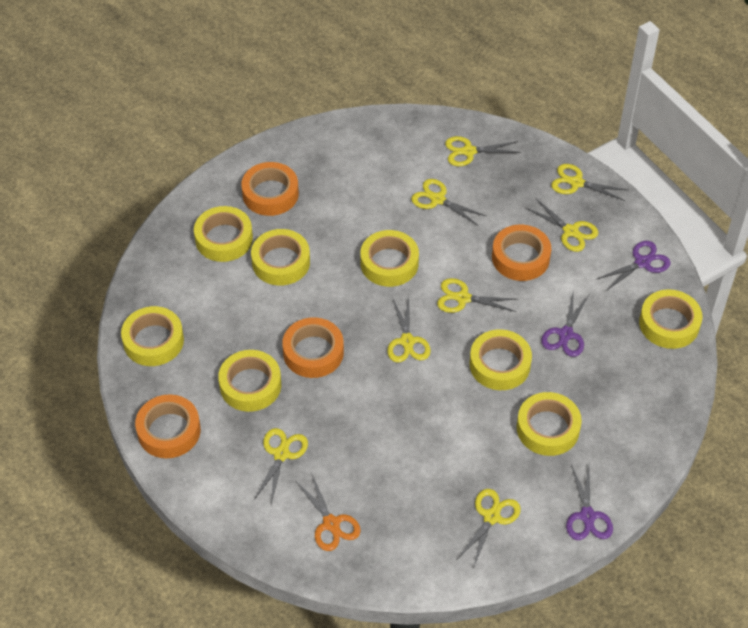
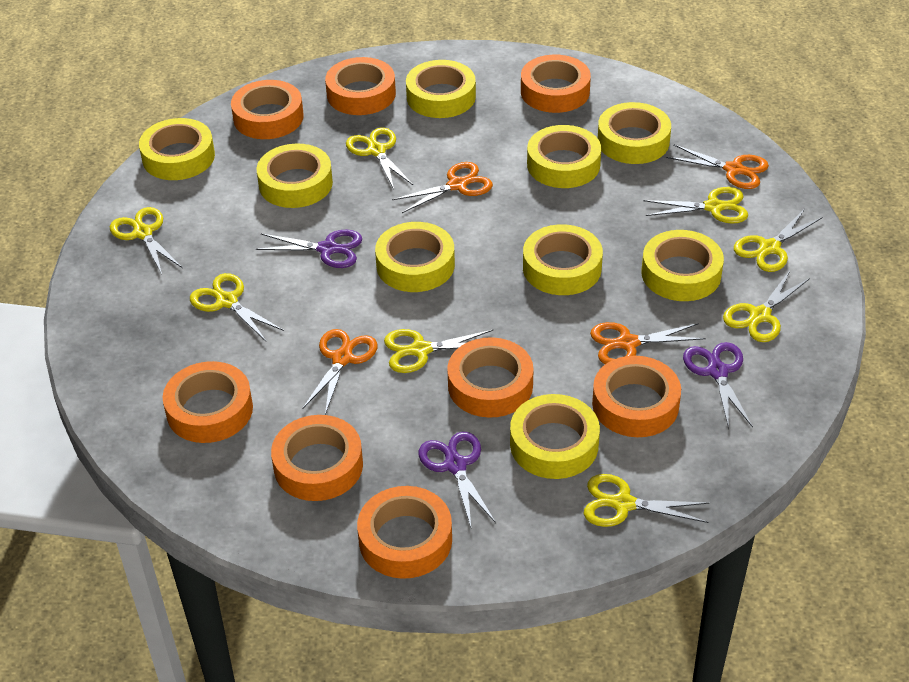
orange scissors: [296,474,361,551] = 1 -> [302,329,378,415] [392,162,493,213] [590,322,706,364] [666,144,769,189] = 4
orange tape: [135,394,201,458] [241,162,299,216] [282,318,344,378] [492,225,551,281] = 4 -> [163,361,253,443] [231,80,304,139] [271,415,363,501] [325,57,396,115] [357,486,452,579] [447,337,534,418] [521,55,591,113] [592,356,681,437] = 8
yellow tape: [121,306,184,366] [194,206,253,262] [218,350,281,412] [251,229,310,286] [360,230,419,287] [469,329,532,390] [517,392,582,456] [639,289,703,349] = 8 -> [139,118,215,180] [257,144,333,208] [375,222,455,292] [406,60,476,118] [510,394,600,479] [523,224,603,295] [527,125,601,188] [598,102,671,164] [642,230,724,301] = 9

